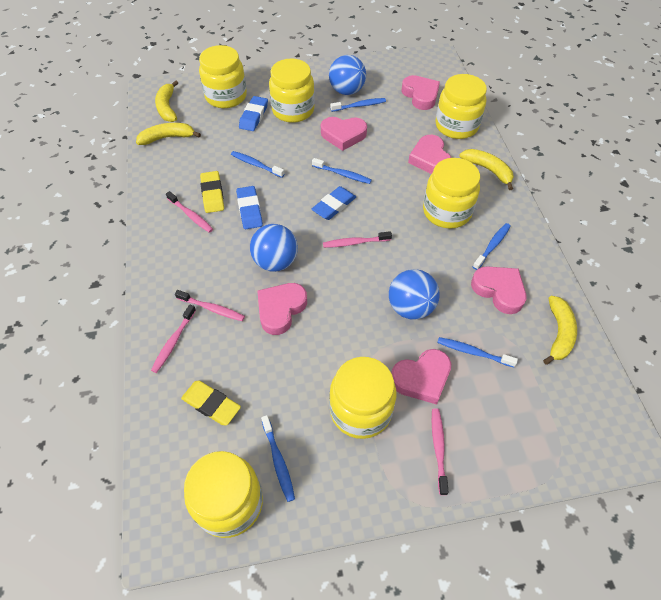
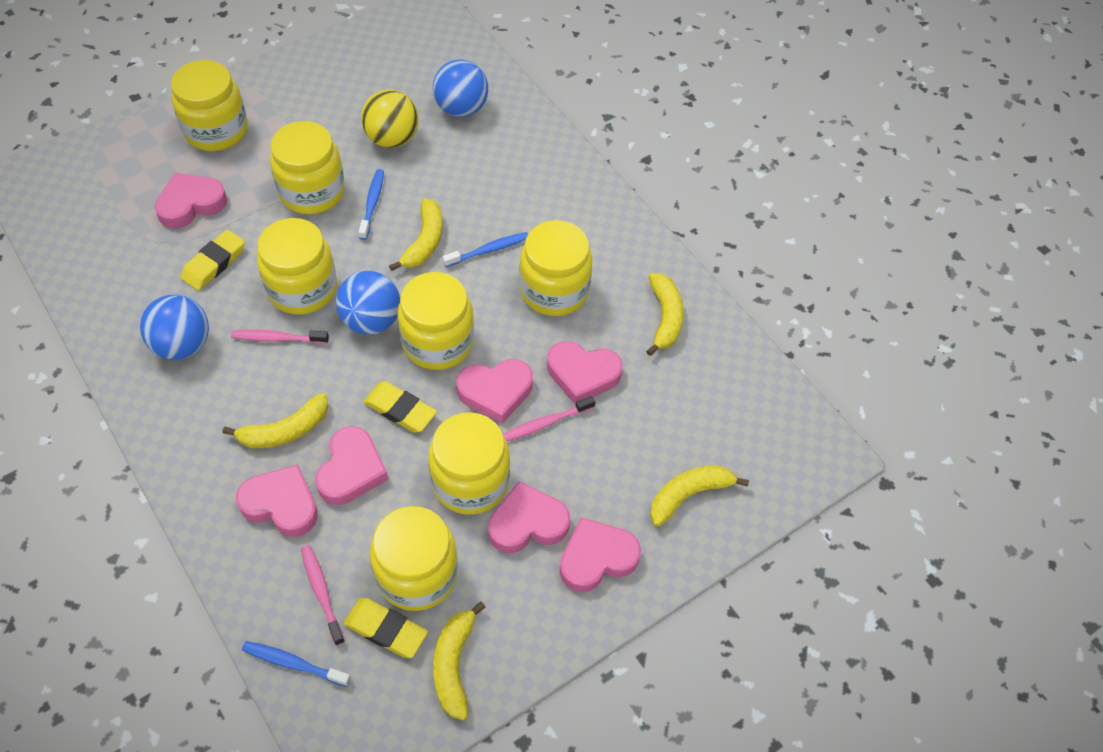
blue eraser: [236,186,263,229] [239,96,268,131] [312,186,356,220] = 3 -> none = 0
blue toothbrush: [231,151,284,178] [261,415,295,502] [312,158,372,184] [330,98,386,112] [437,337,518,367] [473,223,511,270] = 6 -> [242,641,351,687] [358,169,384,240] [443,232,528,267] = 3
pink heart: [257,283,307,335] [321,117,367,151] [391,349,451,404] [401,75,440,110] [408,135,451,174] [471,266,527,314] = 6 -> [155,173,227,229] [236,465,318,537] [315,426,388,505] [456,359,533,424] [488,481,570,553] [547,341,623,405] [559,517,641,592] = 7
pink toothbrush: [151,304,196,373] [166,191,213,233] [175,290,245,321] [323,231,392,248] [432,409,449,495] = 5 -> [231,330,329,344] [301,545,345,646] [503,396,595,442] = 3
yellow ball: none = 0 -> [361,90,419,148] = 1
yellow banana: [136,123,201,145] [155,80,178,122] [459,149,514,190] [543,296,577,365] = 4 -> [223,393,328,448] [389,198,443,271] [433,601,485,720] [646,273,684,356] [650,466,749,527] = 5
yellow eraser: [181,381,241,426] [200,171,224,213] = 2 -> [181,230,245,291] [343,598,428,658] [363,381,437,433] = 3
yellow jar: [184,451,263,538] [199,45,247,108] [269,59,315,123] [329,357,396,439] [423,158,480,229] [435,74,487,139] = 6 -> [171,60,248,151] [257,218,337,315] [270,121,345,214] [370,506,458,611] [397,272,474,370] [428,412,510,515] [519,220,592,316] = 7

